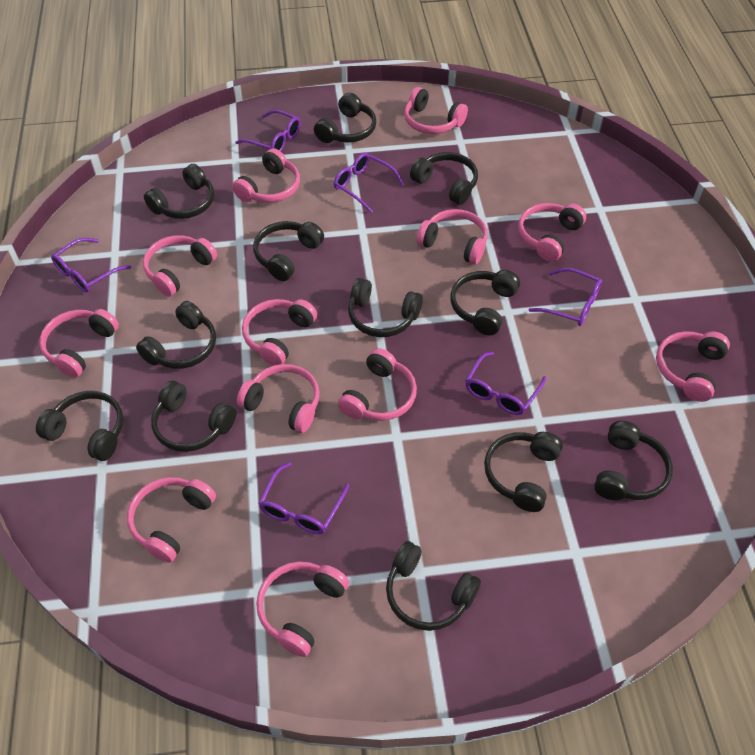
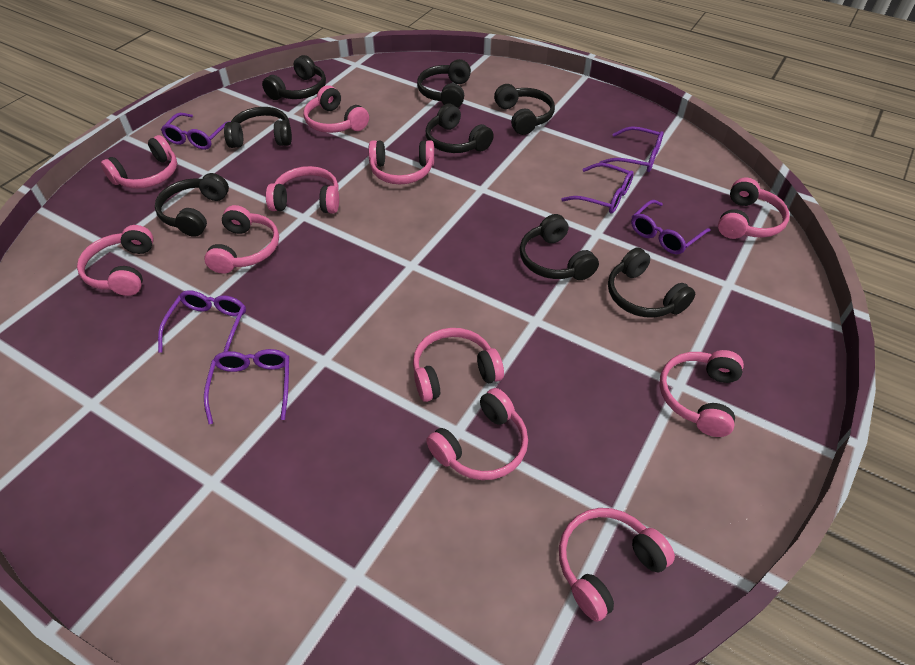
black headphones: [36,391,123,461] [136,301,216,369] [144,164,214,219] [151,381,236,452] [253,221,324,281] [314,93,377,143] [348,278,423,337] [386,541,481,631] [410,152,478,205] [450,270,520,335] [484,432,563,512] [594,421,673,500] = 12 -> [155,173,229,237] [224,107,292,148] [262,55,326,100] [417,59,471,108] [426,104,494,153] [494,84,555,135] [520,214,599,280] [608,247,695,318] = 8
pink headphones: [40,309,119,378] [127,477,216,563] [143,235,217,297] [232,148,300,203] [237,364,320,433] [242,299,317,366] [256,561,349,657] [338,348,417,421] [404,87,468,134] [417,209,488,264] [518,203,586,262] [656,331,730,402] = 12 -> [77,225,154,296] [101,135,177,189] [204,205,279,274] [266,166,339,214] [303,85,369,133] [368,140,434,184] [413,328,504,402] [426,388,528,480] [559,508,675,622] [659,350,744,437] [718,177,790,239] = 11

